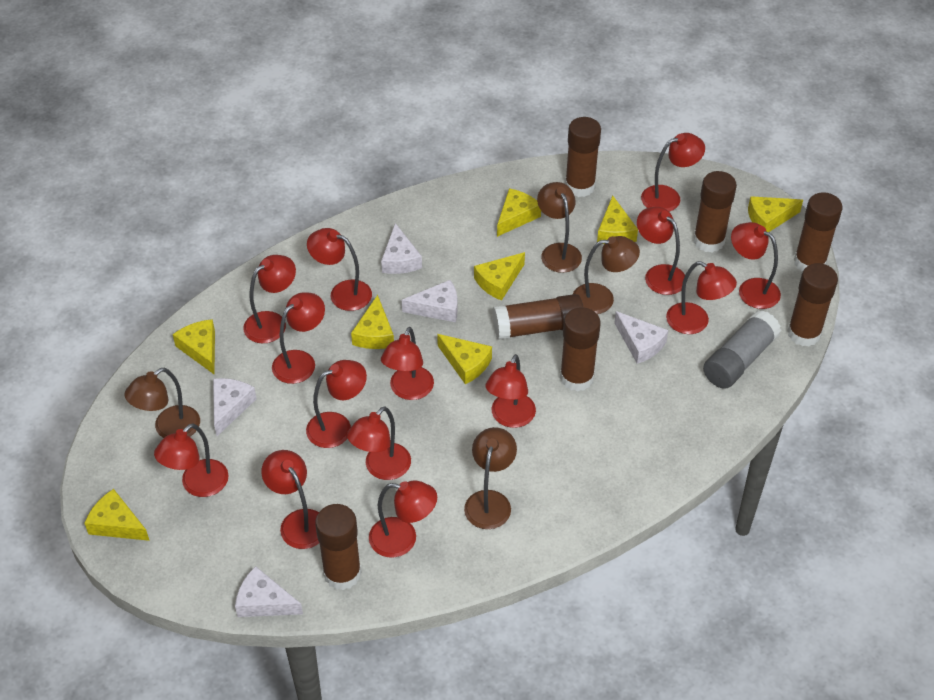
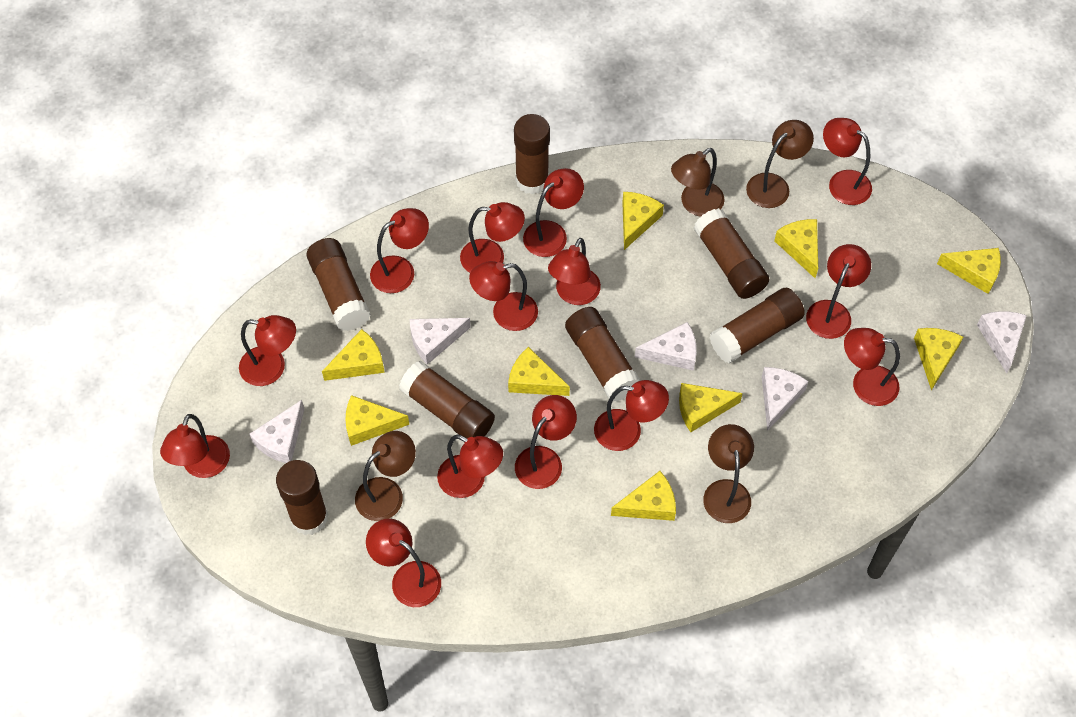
grey glue stick: [703,310,781,389] = 1 -> none = 0
yellow cheese: [84,489,150,541] [173,319,215,374] [351,295,394,349] [437,334,492,384] [474,252,525,301] [497,188,541,237] [597,196,638,242] [748,196,803,232] = 8 -> [322,329,385,381] [345,395,409,446] [508,347,570,396] [611,471,676,521] [622,192,664,250] [679,383,743,432] [774,219,818,278] [914,328,963,390] [937,248,1001,294] = 9

